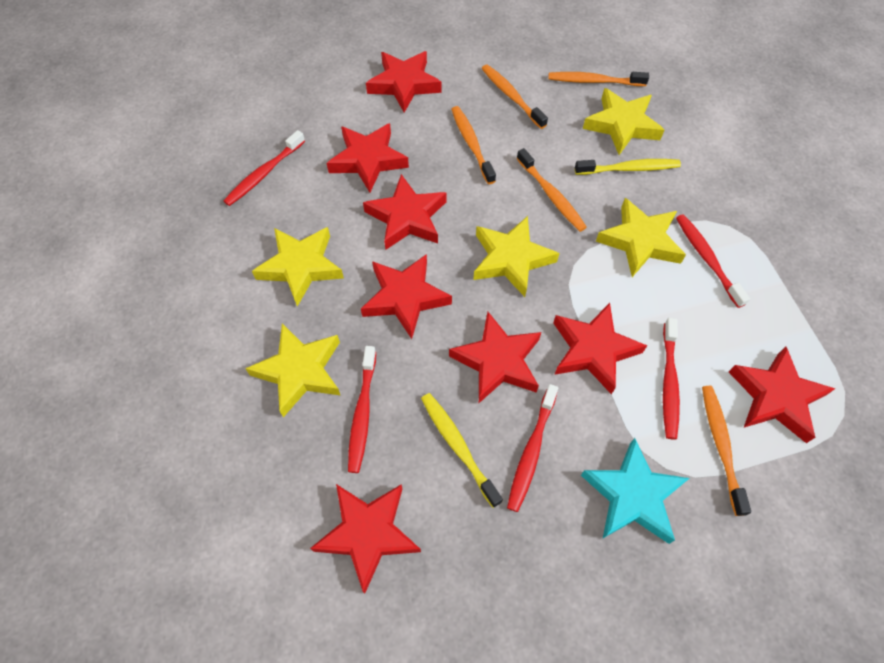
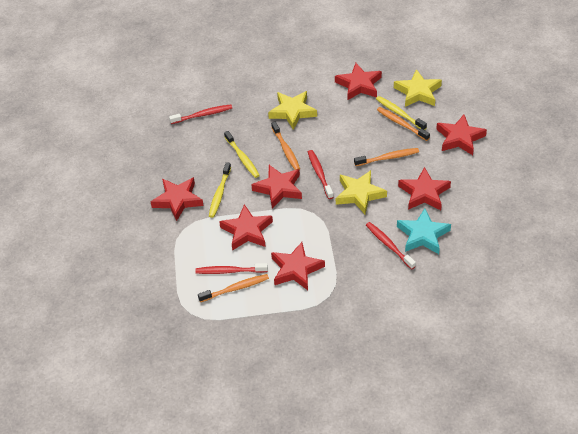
orange toothbrush: [451,106,496,184] [481,64,548,129] [516,148,587,232] [548,72,649,86] [702,386,751,516] = 5 -> [198,274,269,302] [271,122,300,170] [354,148,419,166] [377,107,430,141] = 4
red star: [310,484,421,593] [327,123,409,192] [361,254,452,339] [363,174,447,250] [366,51,442,112] [449,312,541,403] [553,303,647,395] [729,346,835,443] = 8 -> [151,177,204,221] [219,204,273,251] [251,165,302,208] [271,242,325,290] [335,63,382,100] [398,167,451,210] [436,115,487,155] = 7
red toothbrush: [223,130,305,206] [348,346,376,473] [507,384,558,512] [663,318,680,440] [676,214,750,308] = 5 -> [169,104,232,124] [196,263,268,274] [308,150,334,199] [366,222,416,270] = 4
yellow star: [245,324,341,417] [252,227,344,307] [473,216,559,297] [583,88,664,155] [596,198,686,277] = 5 -> [268,91,317,130] [336,170,387,214] [394,69,442,107] = 3
yellow toothbrush: [421,393,503,508] [575,159,681,175] = 2 -> [209,162,231,218] [224,131,260,178] [376,96,427,130] = 3

